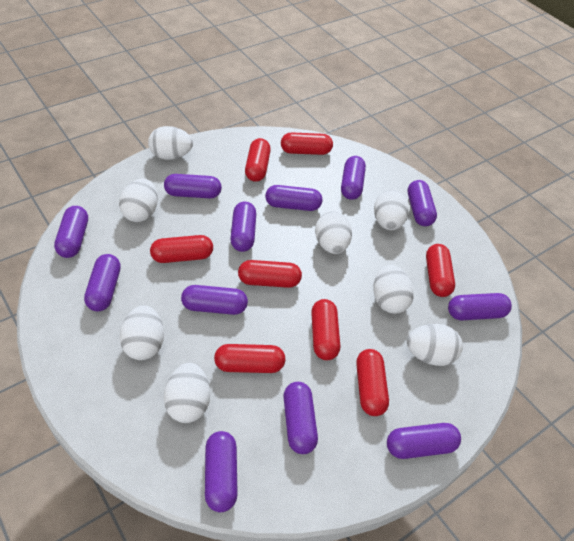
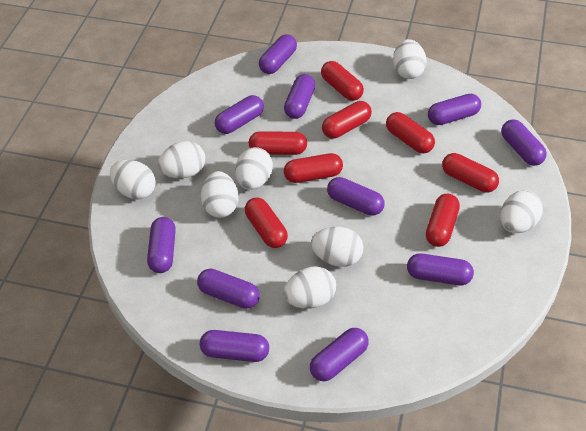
purple capsule: [54,206,88,258] [84,254,121,311] [164,174,222,198] [181,285,248,315] [205,431,238,512] [230,202,256,252] [265,185,322,211] [283,382,318,454] [341,156,366,200] [387,423,461,459] [408,180,437,226] [448,293,512,320] = 12 -> [147,217,176,273] [197,269,260,309] [200,330,269,362] [215,95,264,134] [259,34,297,74] [284,74,315,119] [310,328,369,381] [327,177,384,216] [407,253,474,285] [428,94,481,125] [501,119,547,166] = 11

